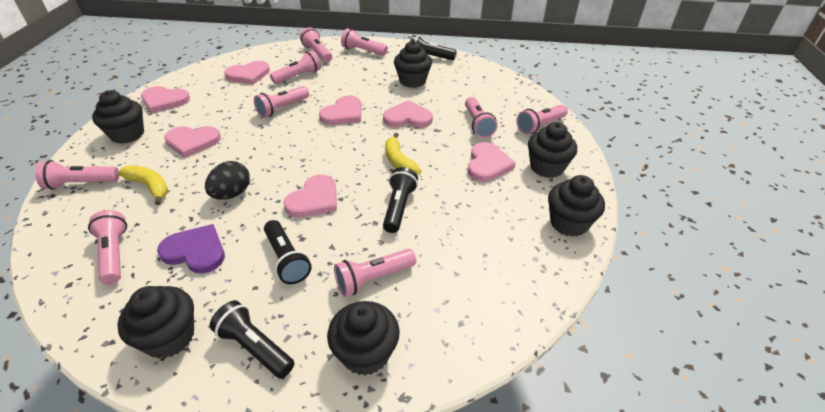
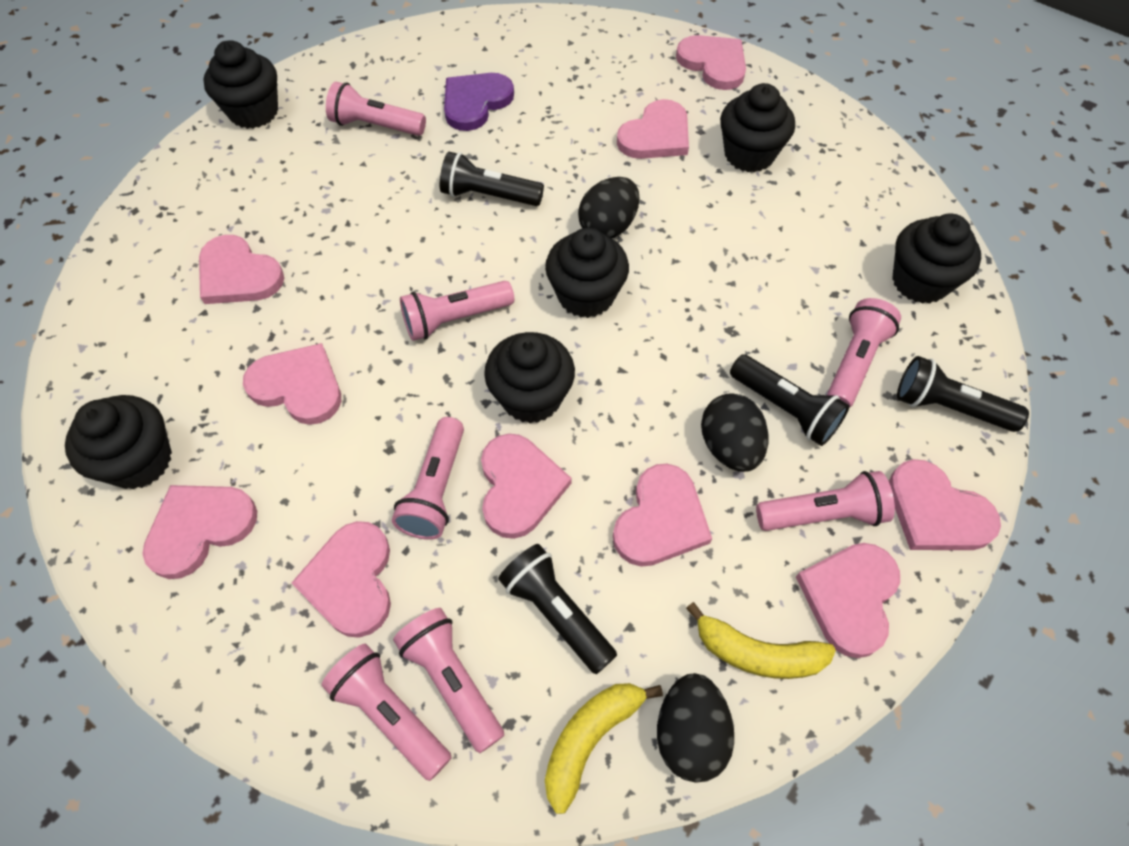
black egg: [205,161,250,200] = 1 -> [578,177,639,238] [657,673,734,783] [701,393,768,472] = 3
pink flashlight: [35,160,119,190] [88,210,127,284] [254,86,309,118] [270,51,321,84] [300,27,332,62] [334,249,416,296] [341,28,388,56] [465,97,498,138] [517,105,568,134] = 9 -> [322,644,452,781] [326,82,426,136] [392,417,464,540] [393,608,504,753] [400,281,514,341] [756,471,895,531] [827,298,901,408] = 7
pink heart: [141,86,190,113] [164,126,221,158] [224,61,270,85] [283,175,337,217] [319,96,361,125] [383,100,433,128] [468,142,516,182] = 7 -> [142,485,257,579] [199,235,284,304] [243,343,341,425] [292,521,391,638] [481,434,572,539] [613,464,712,567] [617,99,689,159] [676,35,746,90] [796,543,900,658] [889,459,1001,550] = 10

